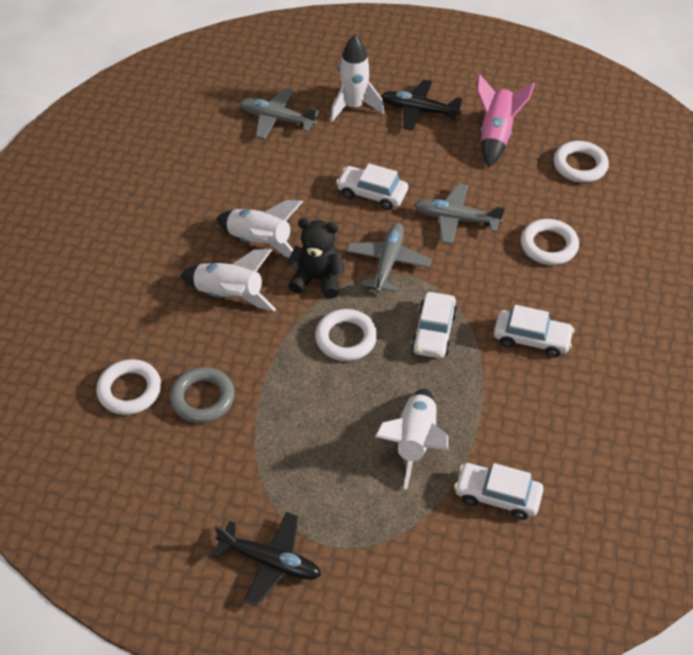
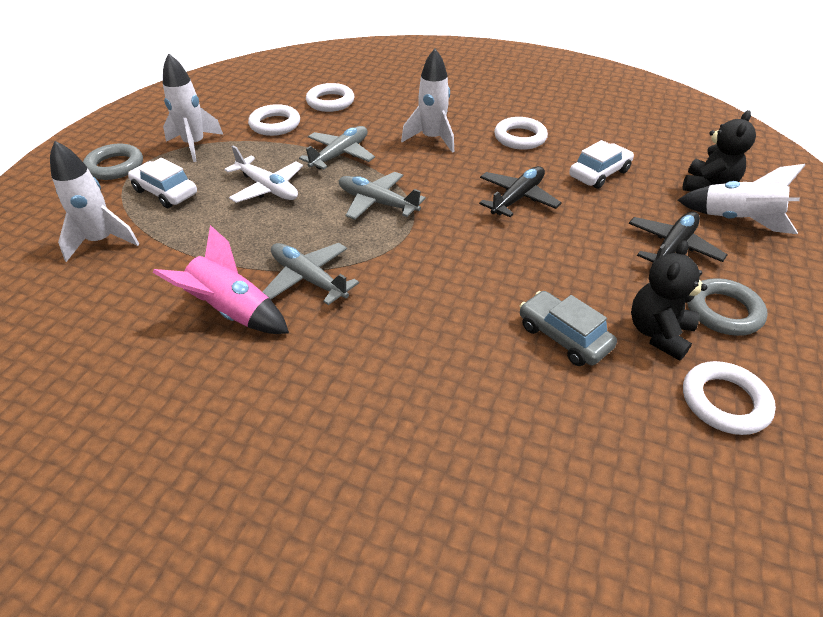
black teddy bear: [287,218,345,299] = 1 -> [631,240,707,361] [682,110,756,191] = 2
grey car: none = 0 -> [520,291,617,366] = 1
grey ring: [170,367,235,423] = 1 -> [83,144,143,180] [687,278,768,336] = 2
white car: [336,163,408,210] [411,292,458,358] [454,463,544,520] [494,305,575,358] = 4 -> [128,158,197,208] [569,140,634,189] = 2
white plane: none = 0 -> [224,146,303,203] = 1

